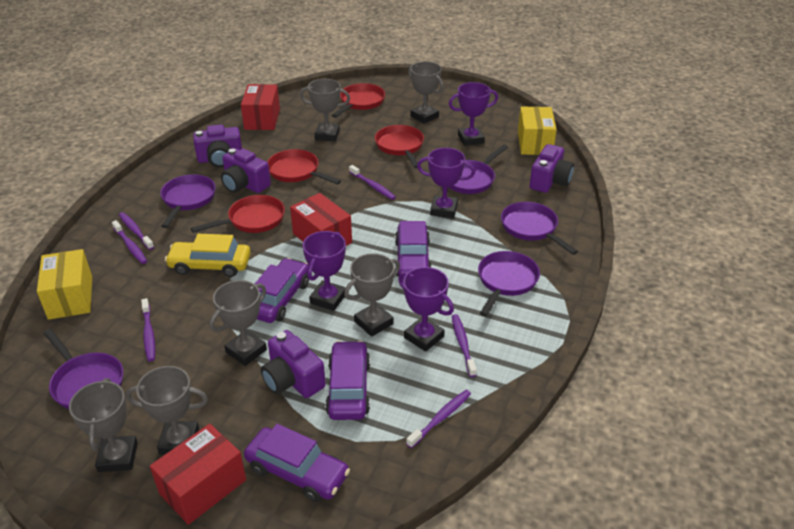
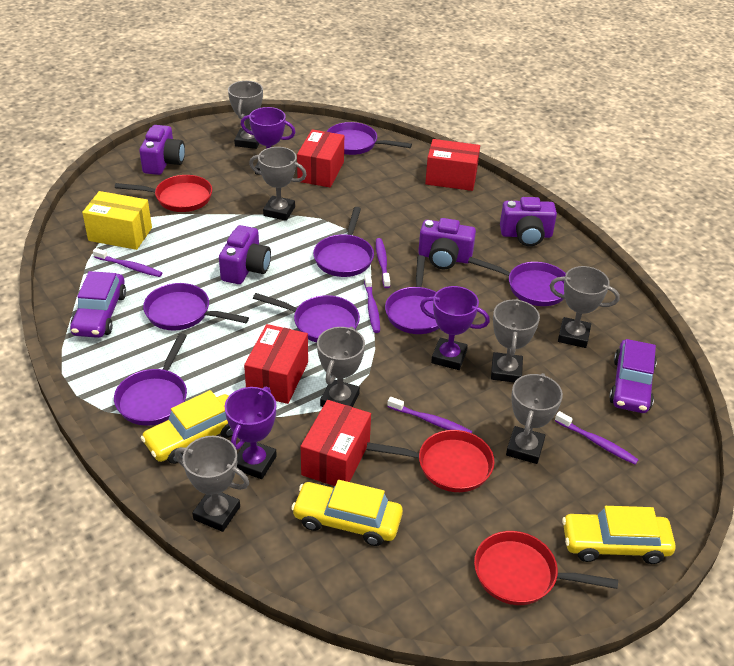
grey trophy: [69,378,138,472] [126,366,208,455] [210,280,267,366] [300,79,350,141] [344,253,400,337] [408,61,444,124] = 6 -> [175,436,249,532] [228,81,263,149] [249,147,307,221] [317,326,365,407] [491,299,540,382] [506,373,563,464] [550,266,620,348] = 7
purple car: [244,424,350,502] [255,258,309,323] [325,341,370,420] [395,221,432,279] = 4 -> [70,271,126,338] [609,339,657,413] = 2
purple pan: [44,329,124,409] [160,174,216,228] [449,144,508,194] [478,251,540,316] [501,202,578,255] = 5 -> [114,333,187,426] [143,283,249,331] [253,293,360,343] [313,207,374,277] [327,122,412,155] [385,255,439,334] [468,257,566,306] = 7
purple toothbrush: [112,220,147,264] [119,212,154,250] [141,298,155,361] [349,165,396,200] [406,390,471,448] [452,314,477,377] = 6 -> [93,248,162,277] [364,274,380,333] [376,238,390,288] [387,397,472,433] [555,411,639,465] = 5
purple trophy: [303,231,346,311] [398,267,454,352] [417,148,475,218] [449,82,498,146] = 4 -> [225,387,277,479] [241,107,296,175] [420,286,490,370] = 3
red box: [150,424,246,525] [241,84,280,130] [290,193,352,246] = 3 -> [244,324,308,404] [297,129,344,187] [301,400,371,486] [425,139,480,191] = 4
red pan: [191,195,285,233] [267,149,341,185] [332,83,385,118] [375,125,424,168] = 4 -> [115,175,212,212] [366,430,495,492] [474,531,618,605] = 3
yellow box: [37,249,92,320] [518,106,557,155] = 2 -> [82,191,152,250] = 1
yellow car: [165,234,251,277] = 1 -> [141,390,233,464] [291,480,403,546] [562,506,676,564] = 3

